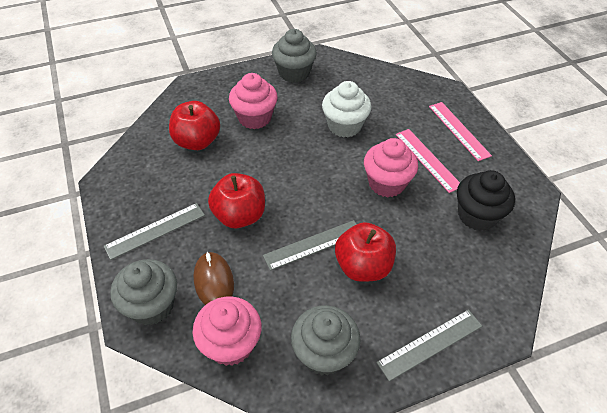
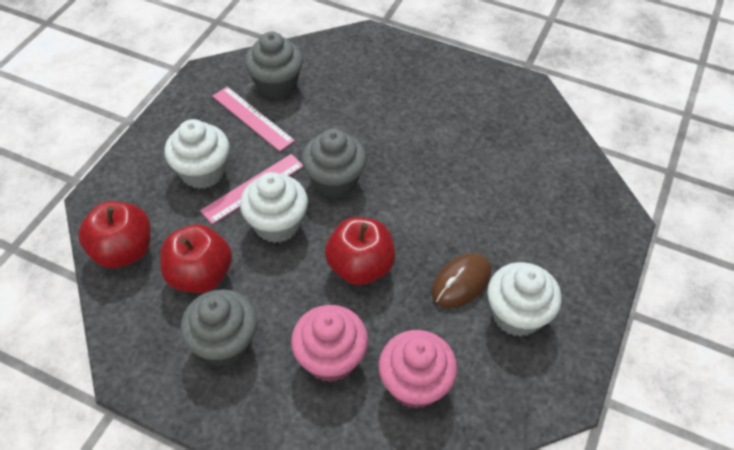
black cupcake: [457,170,515,231] = 1 -> none = 0
grey ruler: [104,203,205,260] [263,220,357,271] [376,310,482,381] = 3 -> none = 0
pink cupcake: [192,296,262,366] [229,73,278,129] [364,138,418,197] = 3 -> [291,305,368,382] [379,330,457,409] = 2
white cupcake: [322,81,371,138] = 1 -> [165,119,229,189] [240,172,308,243] [487,262,562,337] = 3

